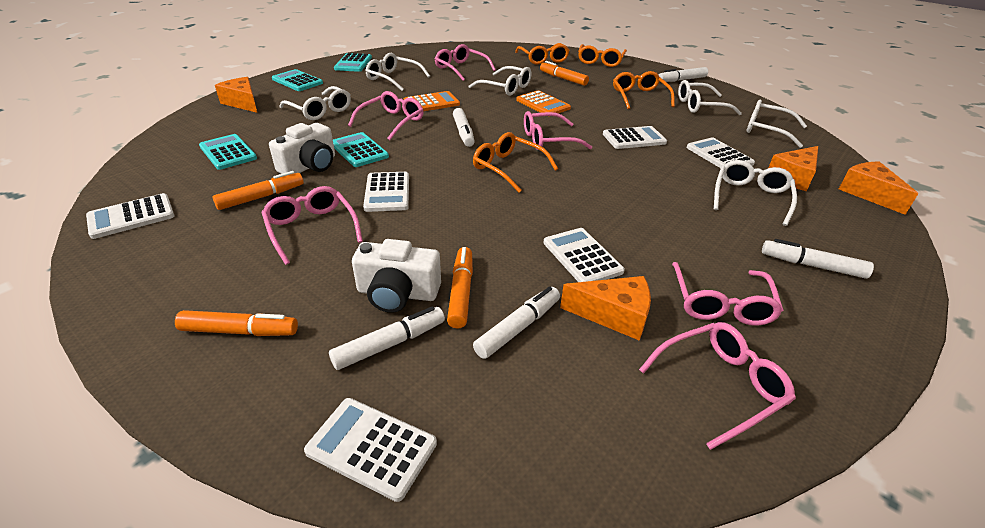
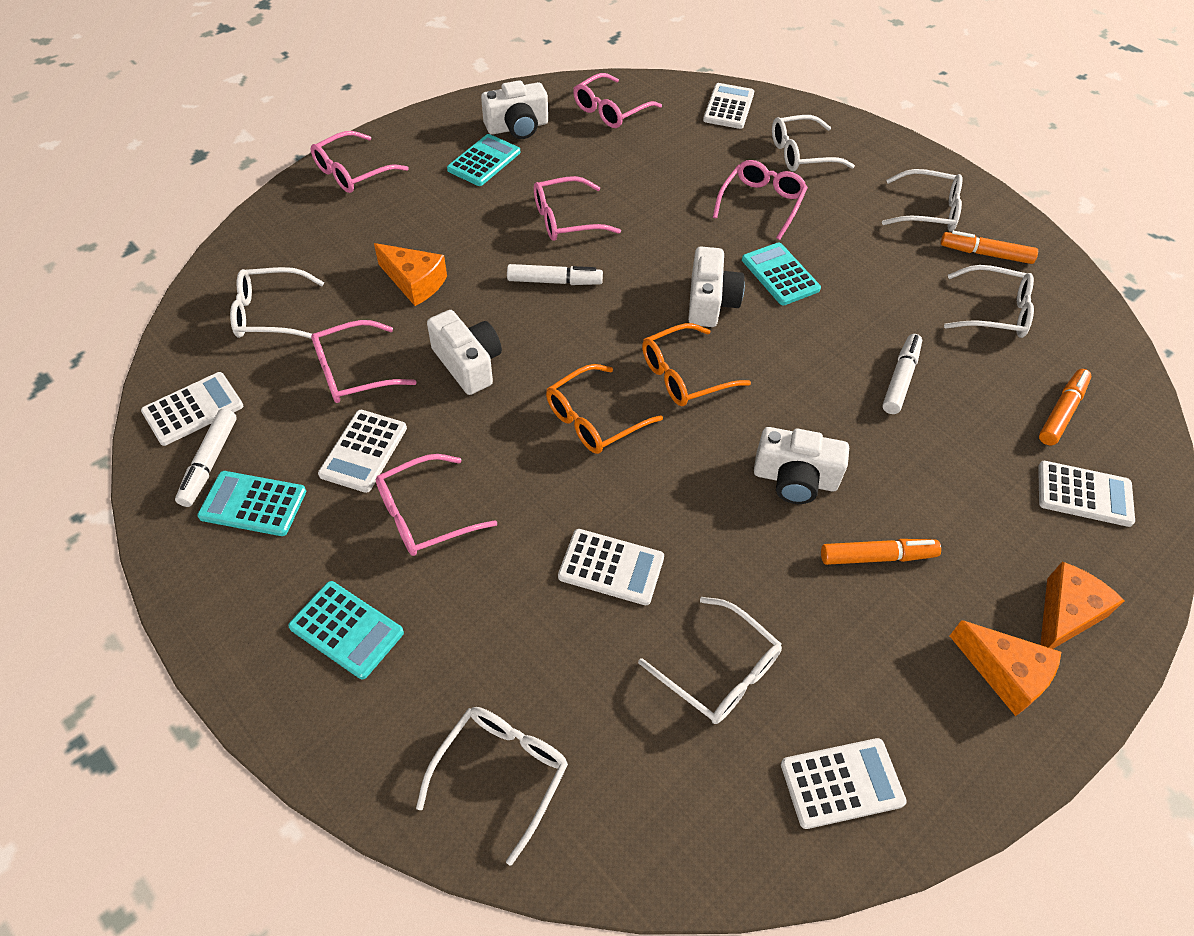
orange calculator: [404,91,460,111] [516,90,571,113] = 2 -> none = 0
orange cheese: [215,77,257,113] [560,276,651,341] [769,146,818,192] [839,162,918,215] = 4 -> [374,243,447,306] [950,620,1061,716] [1040,562,1125,649] = 3
orange glasses: [473,132,558,193] [515,43,570,64] [578,44,627,67] [613,71,675,109] = 4 -> [546,364,663,454] [642,323,751,406] = 2
orange marker: [175,310,298,336] [213,171,304,210] [447,247,473,329] [540,61,589,86] = 4 -> [821,539,941,565] [941,231,1038,264] [1039,369,1092,445] = 3
white camera: [269,123,335,174] [352,239,441,313] = 2 -> [427,310,502,395] [481,80,548,139] [688,247,745,327] [754,427,849,504] = 4
white marker: [329,306,445,370] [453,108,475,147] [473,286,560,359] [659,67,708,82] [762,239,874,279] = 5 -> [175,409,237,507] [507,264,603,285] [882,334,922,414] = 3

